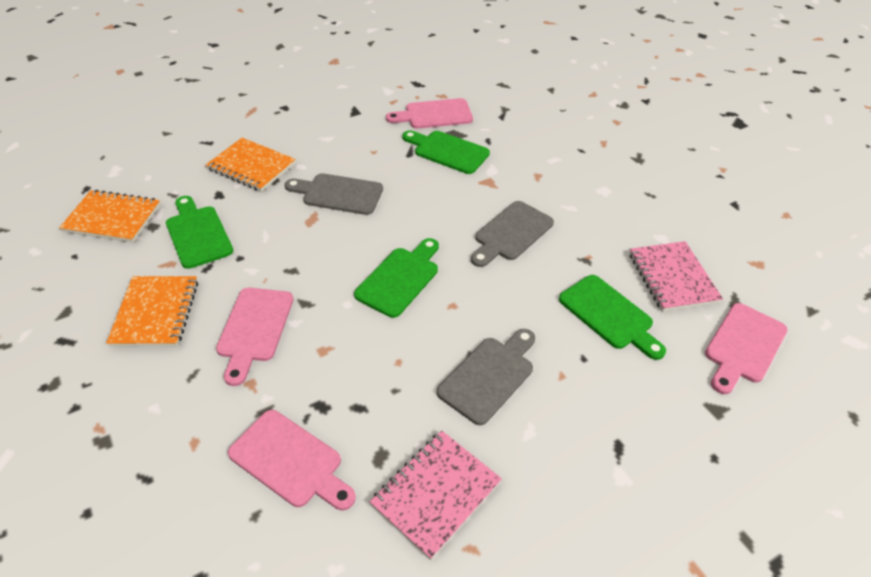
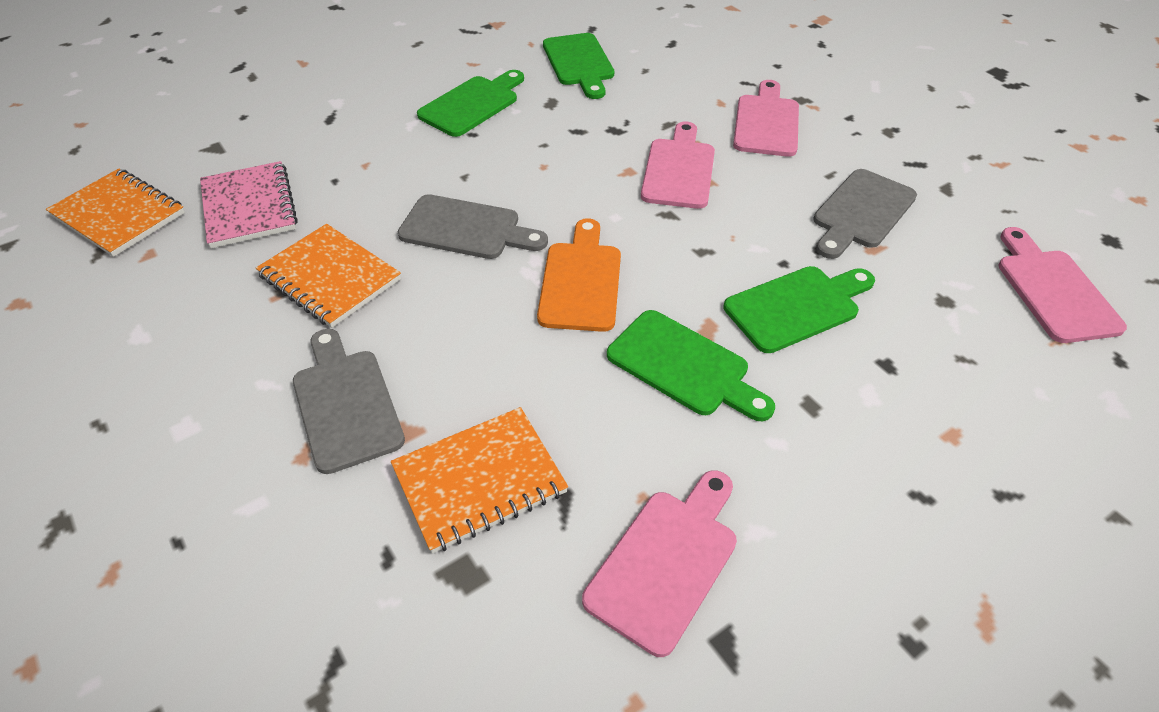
orange cutting board: none = 0 -> [537,218,621,332] = 1
pink notebook: [370,431,502,560] [629,241,723,311] = 2 -> [200,161,298,248] = 1

